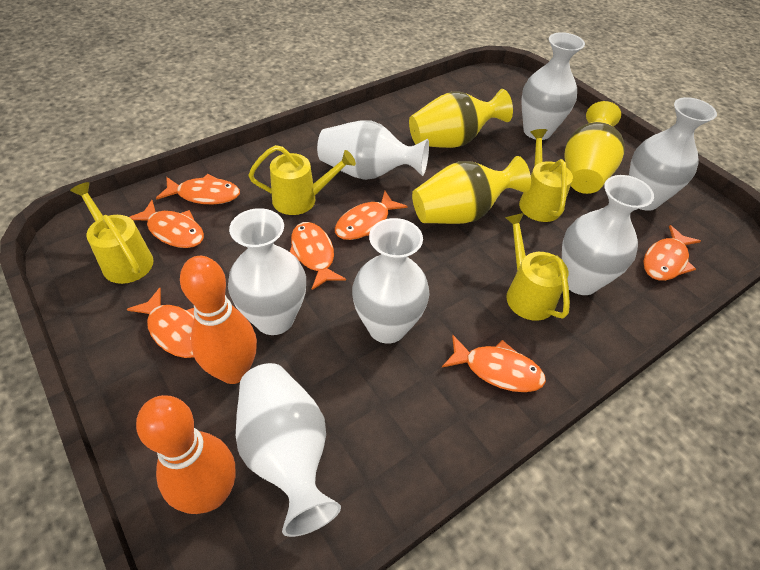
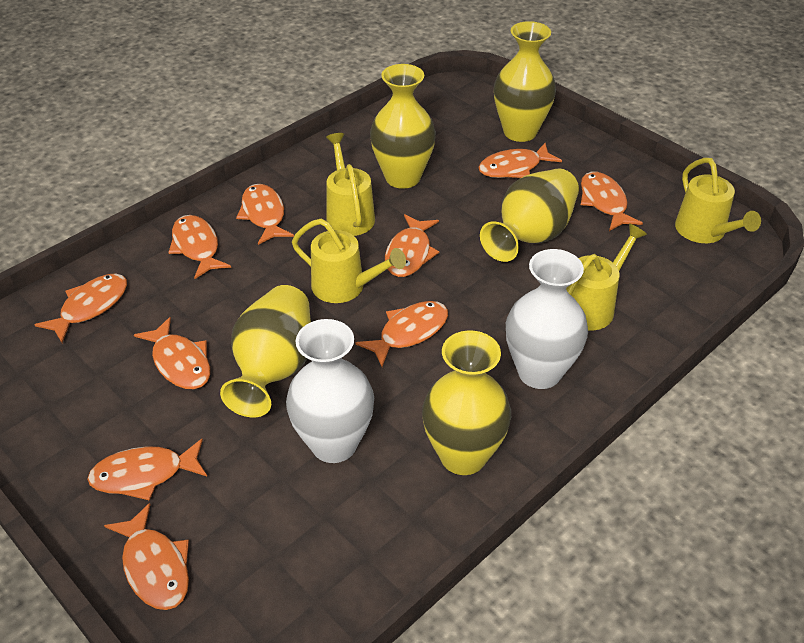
orange bowling pin: [136,395,235,514] [180,256,257,384] = 2 -> none = 0
orange fish: [127,288,195,358] [129,200,204,248] [156,174,240,204] [290,222,346,290] [335,191,408,240] [442,335,546,392] [643,225,701,281] = 7 -> [35,274,127,343] [87,439,207,501] [104,503,189,610] [134,317,210,389] [168,215,231,279] [236,184,294,245] [355,301,448,367] [385,214,439,277] [478,143,562,178] [581,172,643,231] = 10
white vase: [228,208,306,335] [236,363,341,537] [317,120,429,180] [352,218,429,344] [521,32,585,140] [562,175,654,295] [629,97,717,211] = 7 -> [286,319,374,463] [506,249,588,389] = 2
yellow vase: [409,89,513,148] [412,156,531,224] [564,101,625,194] = 3 -> [220,285,311,417] [370,64,436,189] [422,330,511,475] [480,169,579,262] [494,21,556,142] = 5

